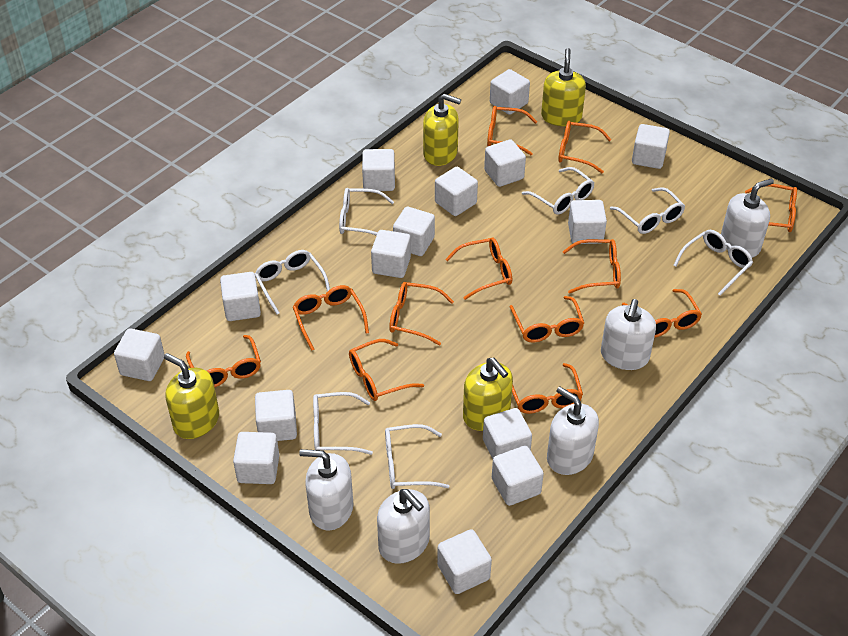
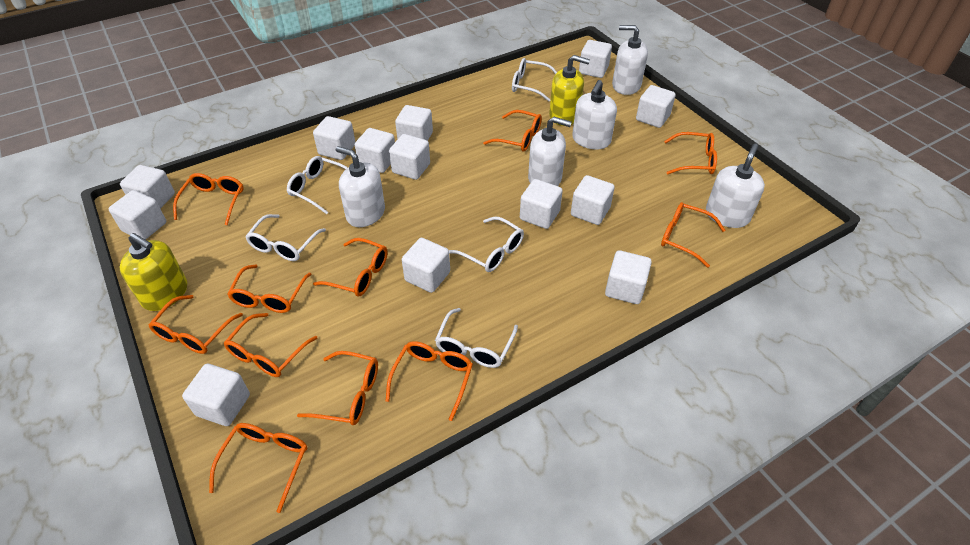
orange glasses: [186,335,261,387] [293,285,369,351] [349,339,424,401] [389,282,454,345] [445,237,512,300] [487,106,537,155] [510,296,584,343] [512,363,583,414] [558,121,612,173] [563,239,621,294] [622,289,702,338] [745,184,797,232] = 12 -> [149,295,243,354] [173,173,244,225] [209,423,307,513] [224,313,317,377] [227,264,312,313] [297,351,378,425] [313,238,388,297] [386,341,473,421] [483,110,542,152] [661,202,725,268] [664,132,717,174] = 11
white cube: [114,328,165,381] [220,272,261,321] [233,432,279,484] [255,390,297,441] [362,149,395,191] [371,230,411,278] [393,207,435,256] [435,167,478,216] [437,529,492,594] [483,408,532,459] [484,139,526,187] [490,69,530,115] [492,445,544,506] [568,200,607,244] [632,124,670,169] = 15 -> [109,190,166,240] [120,165,175,209] [182,364,250,426] [313,116,355,160] [355,128,395,173] [389,134,430,180] [395,105,433,141] [402,238,450,293] [520,179,563,229] [571,175,615,225] [579,40,612,78] [605,250,652,304] [636,85,676,128] = 13
white glasses: [255,250,330,314] [313,392,373,455] [339,188,394,236] [385,424,450,489] [522,167,595,215] [610,187,685,234] [673,230,753,296] = 7 -> [245,214,326,261] [287,156,347,214] [435,308,518,368] [449,217,524,272] [512,58,557,101] = 5
yellow soap dispenser: [164,353,219,439] [423,94,461,166] [463,357,513,431] [541,48,586,126] = 4 -> [120,233,187,311] [549,55,590,126] = 2

